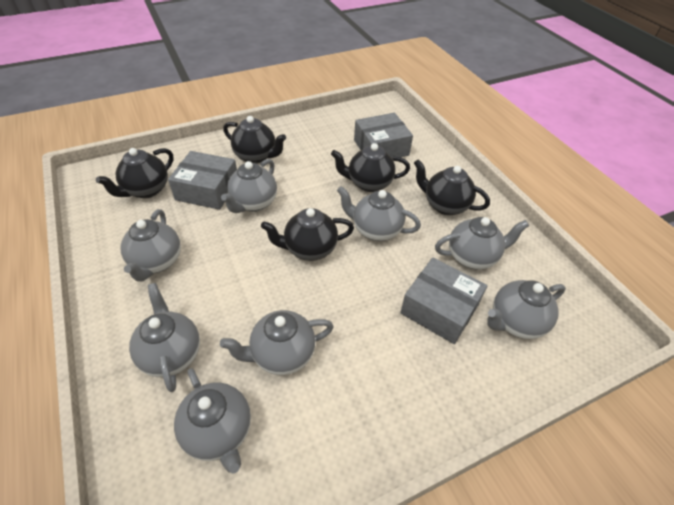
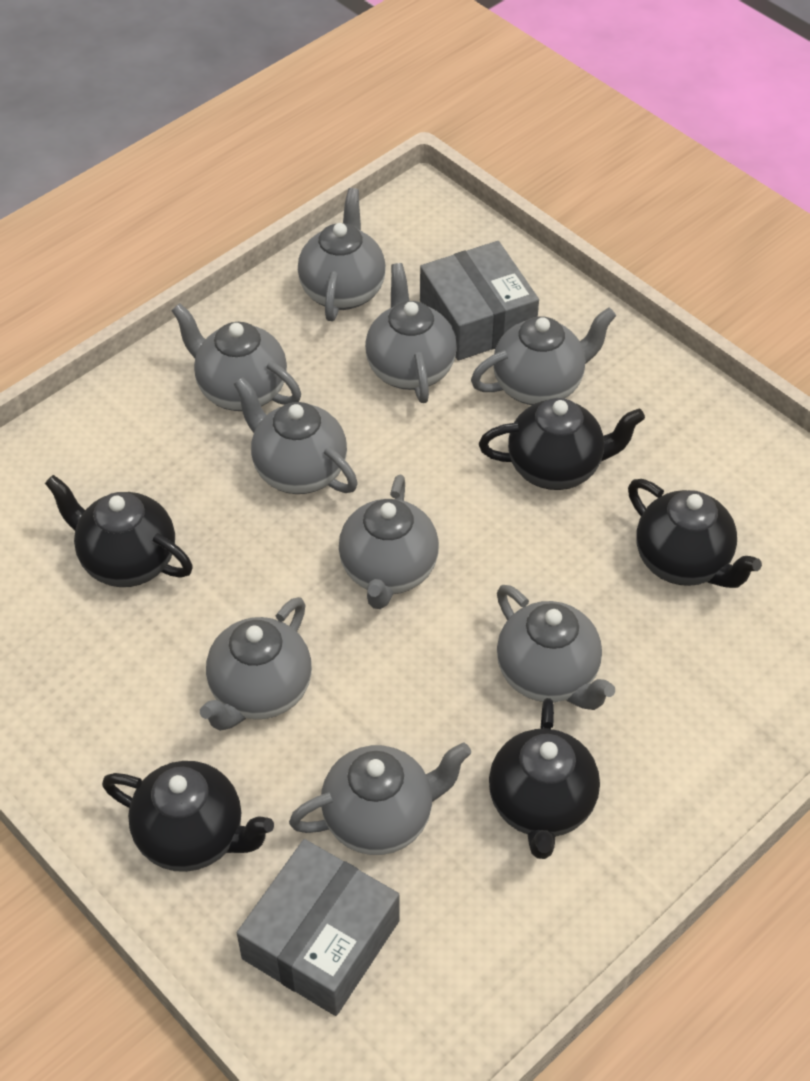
grey box: [168,151,237,210] [354,113,413,159] [400,258,487,344] = 3 -> [237,839,400,1016] [420,241,539,360] = 2
grey teapot: [121,209,181,282] [129,283,200,392] [174,368,251,473] [220,310,334,375] [221,159,277,213] [337,186,421,241] [435,217,529,270] [487,280,566,339] = 8 -> [171,303,301,411] [200,597,312,731] [233,377,358,494] [289,743,471,855] [298,188,386,321] [339,475,439,609] [365,263,457,403] [471,307,616,405] [497,585,615,710] = 9

